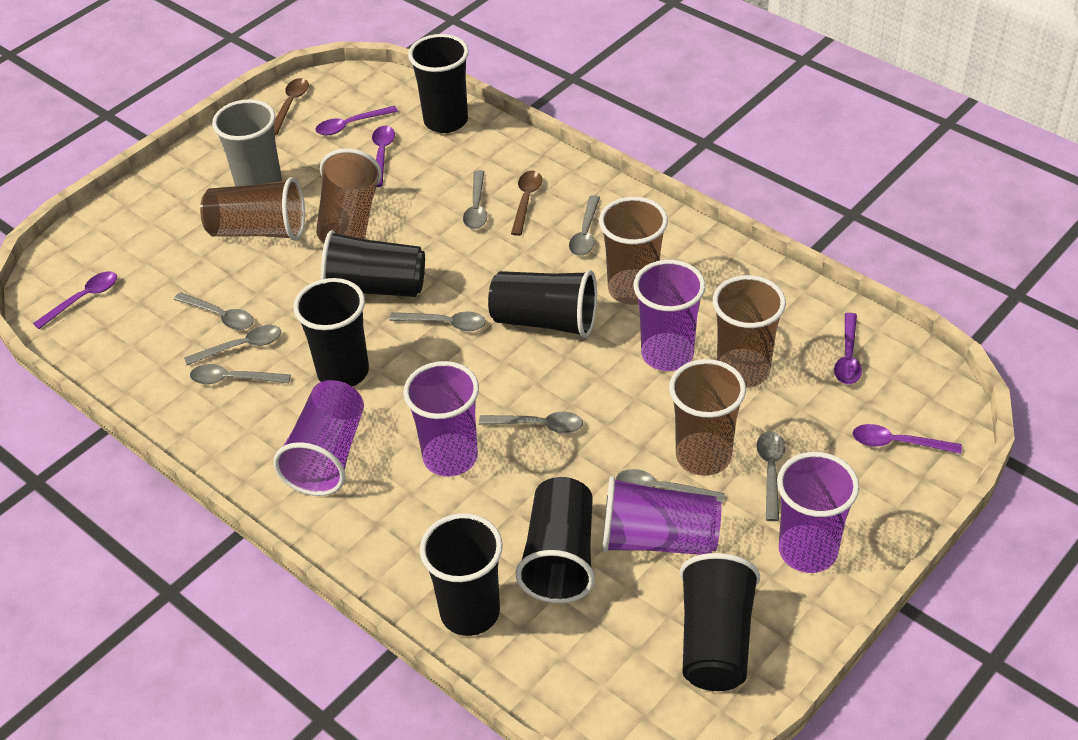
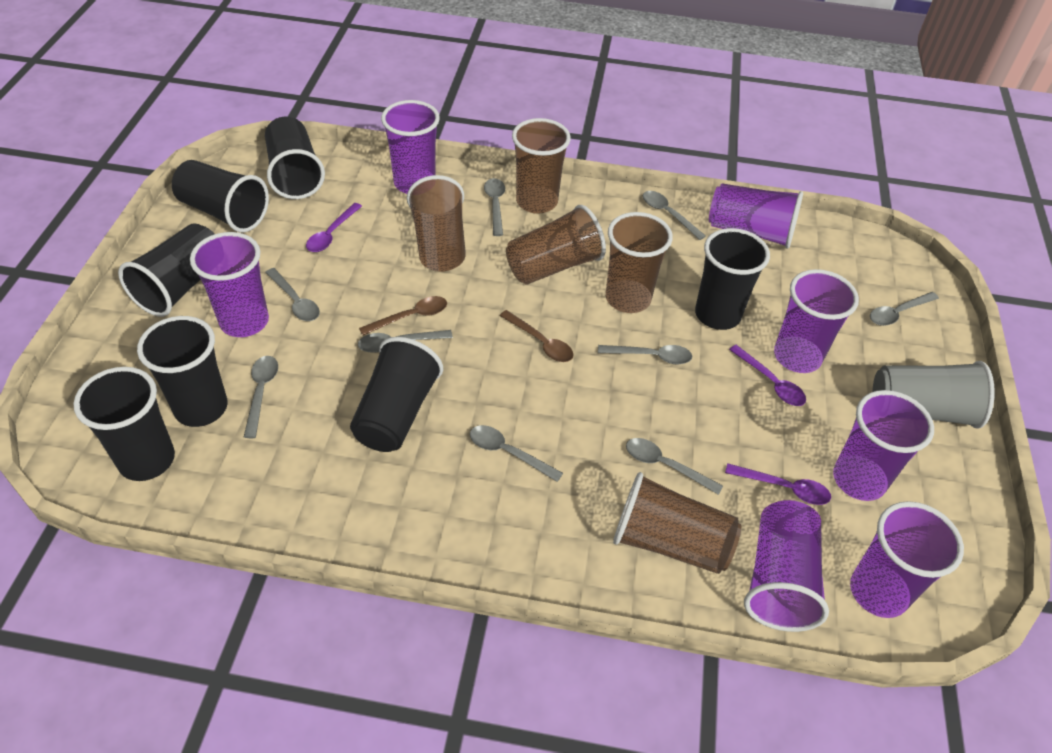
purple cup: [273,380,364,496] [403,361,479,477] [602,476,721,555] [633,260,705,371] [777,452,859,573] = 5 -> [190,232,269,337] [381,100,440,194] [709,184,803,249] [744,500,829,632] [774,269,859,373] [833,390,934,501] [850,501,964,618] = 7
purple spoon: [33,271,117,329] [315,106,398,135] [372,126,395,187] [834,313,862,384] [853,424,962,454] = 5 -> [306,203,362,252] [725,463,831,505] [729,345,806,406] = 3

